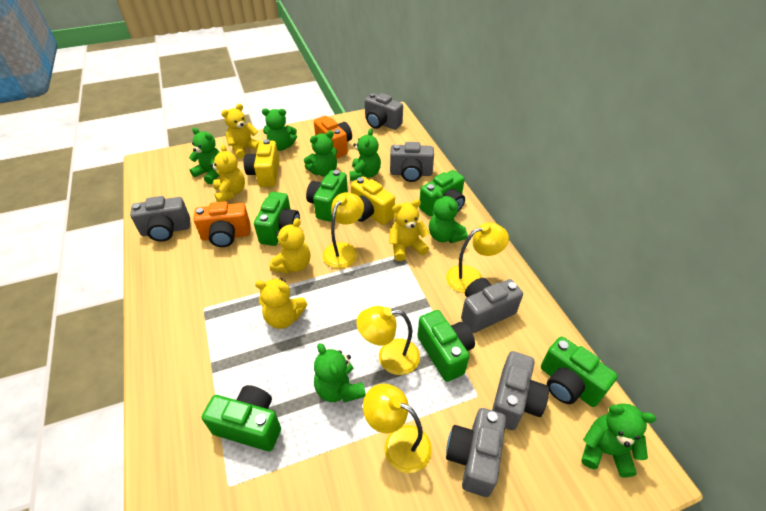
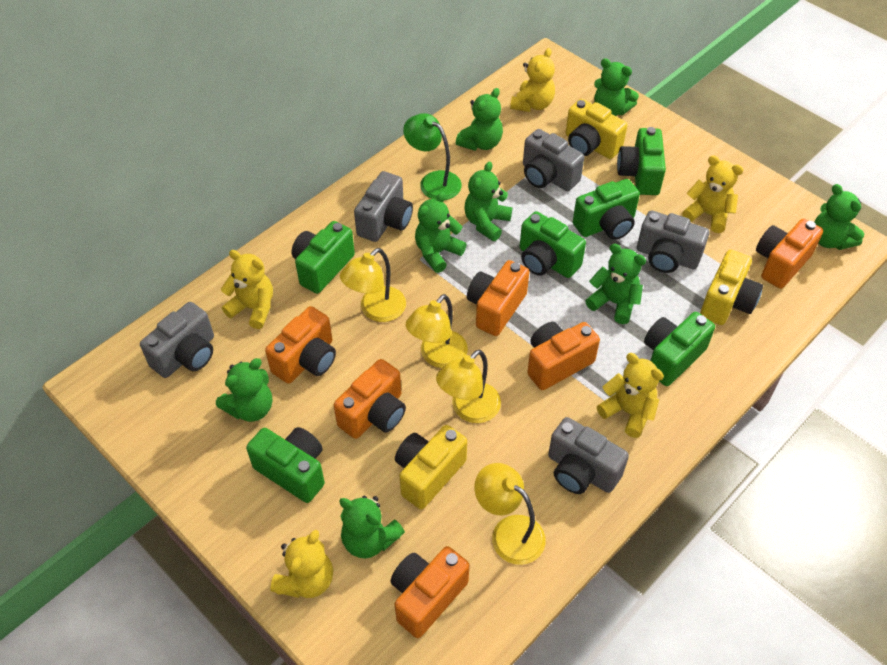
green lamp: none = 0 -> [403,113,462,200] = 1
green teddy bear: [189,127,219,184] [262,108,297,151] [304,131,337,177] [314,343,366,403] [349,128,381,181] [429,191,468,243] [581,403,656,477] = 7 -> [216,358,272,422] [339,496,405,558] [415,192,467,273] [456,88,503,151] [464,161,512,241] [585,244,646,324] [594,58,639,116] [814,184,864,250] = 8
grey camera: [130,196,190,242] [365,93,403,130] [390,142,434,182] [446,408,506,497] [461,278,523,333] [492,351,549,430] = 6 -> [140,302,214,378] [354,171,413,242] [523,129,584,191] [548,417,629,494] [637,210,710,273] = 5
orange camera: [193,201,251,247] [314,116,352,158] = 2 -> [265,306,336,384] [334,359,406,439] [391,546,469,638] [467,260,530,336] [527,322,600,390] [756,218,823,289] = 6
yellow camera: [244,139,279,187] [351,176,395,225] = 2 -> [395,425,467,509] [566,99,627,159] [700,249,763,325] = 3

